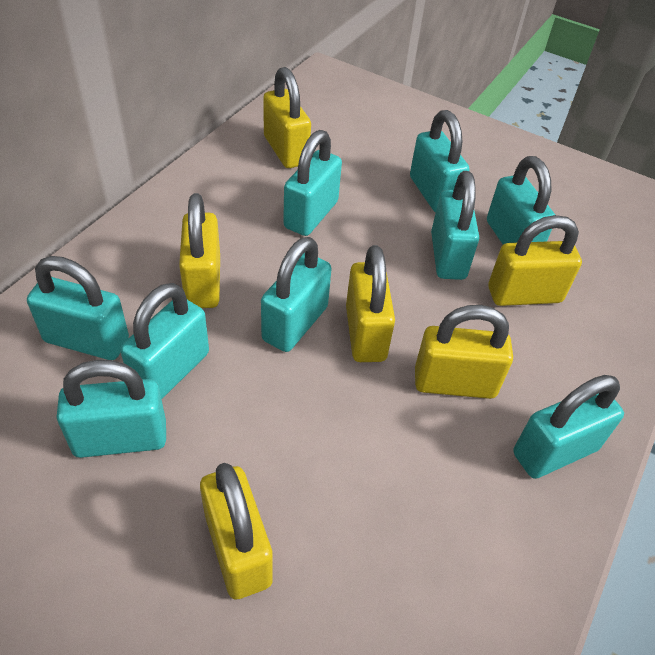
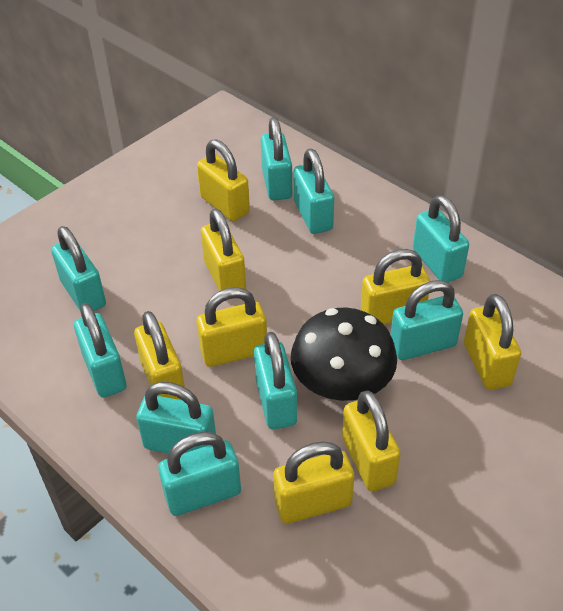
black mushroom: none = 0 -> [291,308,397,401] = 1
yellow padlock: [179,193,220,308] [200,463,273,600] [263,67,311,168] [346,245,395,362] [415,305,513,399] [488,215,582,306] = 6 -> [134,311,185,400] [197,139,250,221] [197,287,267,367] [201,208,246,291] [273,441,355,524] [342,390,401,491] [361,249,430,325] [464,294,521,390] = 8

